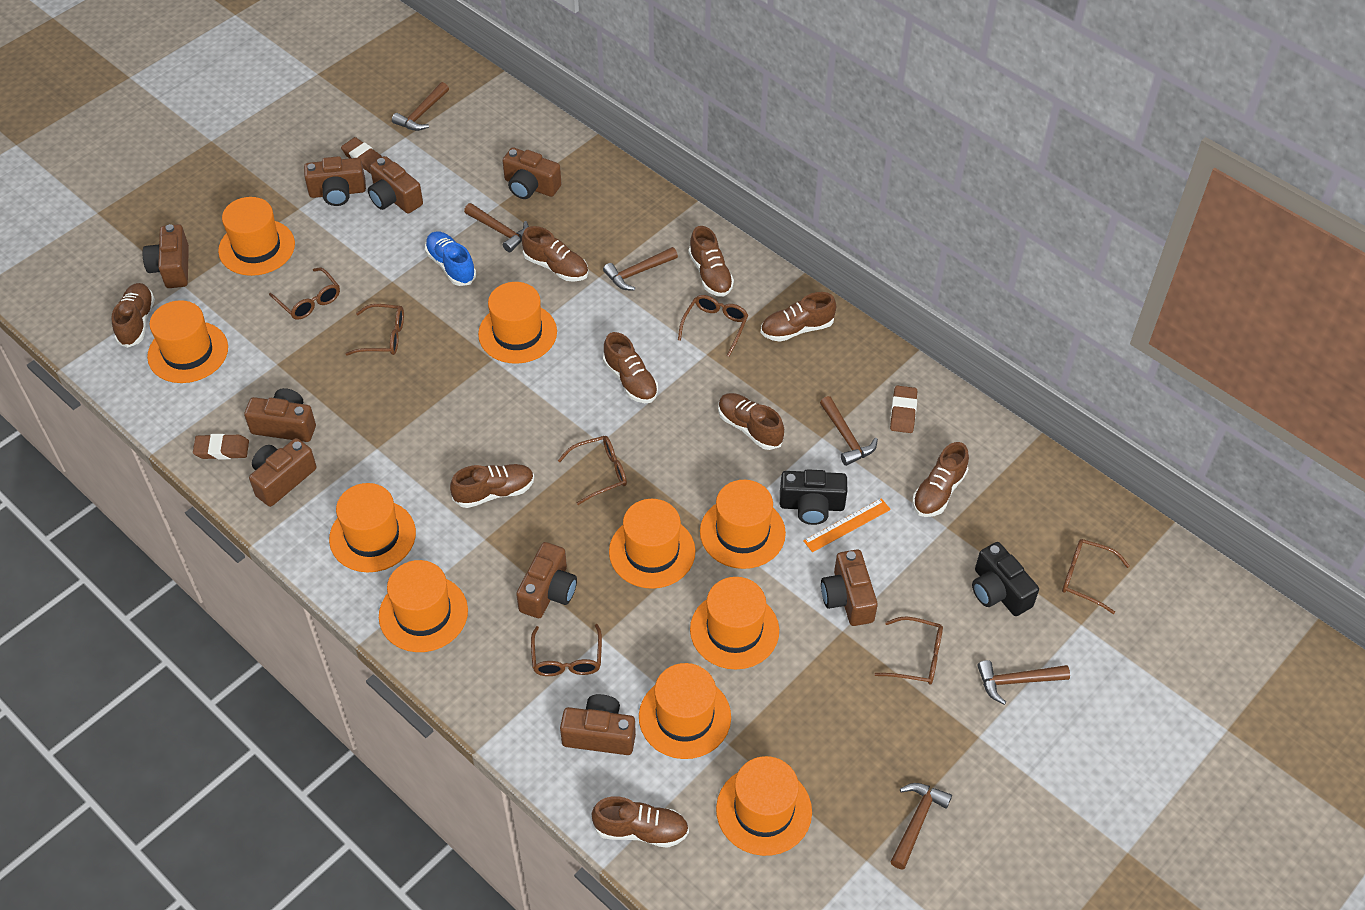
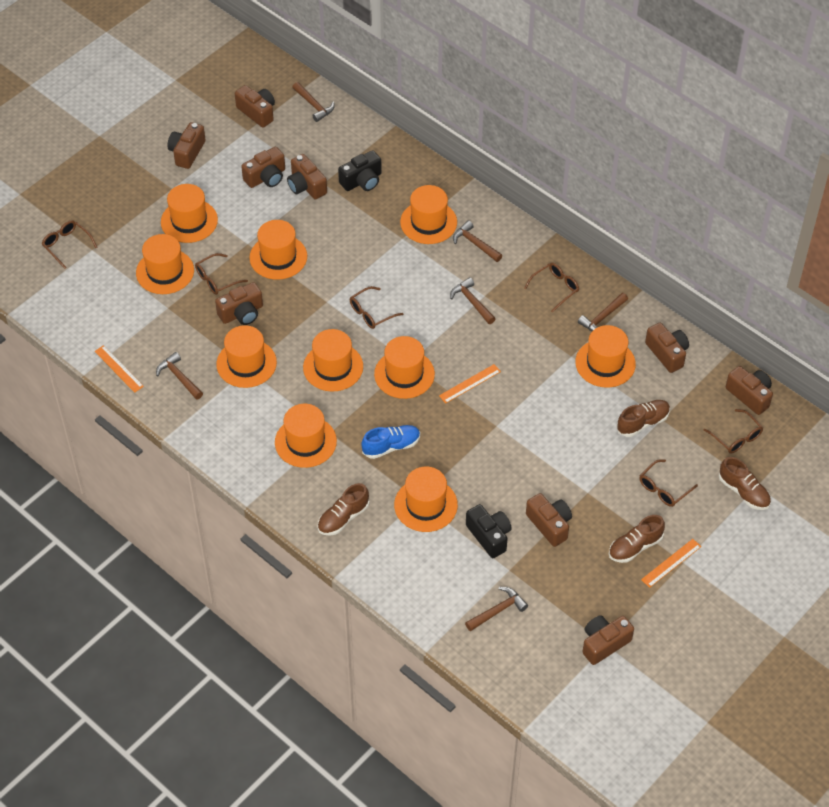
brown eraser: [193,434,249,460] [341,137,382,174] [890,386,917,433] = 3 -> none = 0
brown glasses: [269,268,340,320] [346,304,404,356] [531,624,602,676] [558,436,627,505] [678,295,748,357] [875,617,943,684] [1062,539,1130,614] = 7 -> [42,220,98,269] [195,253,248,295] [350,286,404,329] [524,263,579,313] [639,459,698,507] [704,409,763,453] = 6
brown shoe: [112,283,155,348] [450,464,534,508] [522,226,588,282] [592,796,689,848] [603,332,658,403] [689,226,734,297] [718,393,784,450] [761,292,836,342] [912,442,969,517] = 9 -> [317,483,370,536] [609,515,665,563] [617,400,670,437] [719,457,771,510] = 4
orange ruler: [803,498,891,552] = 1 -> [95,345,144,392] [439,364,501,404] [641,539,701,588] = 3

